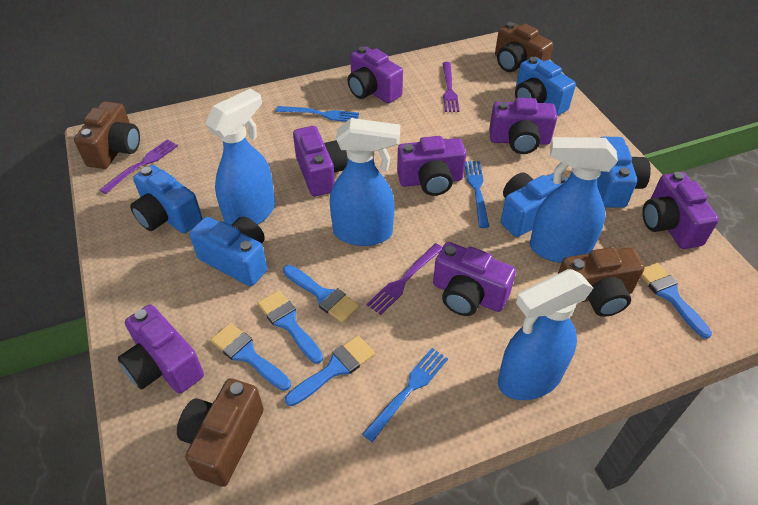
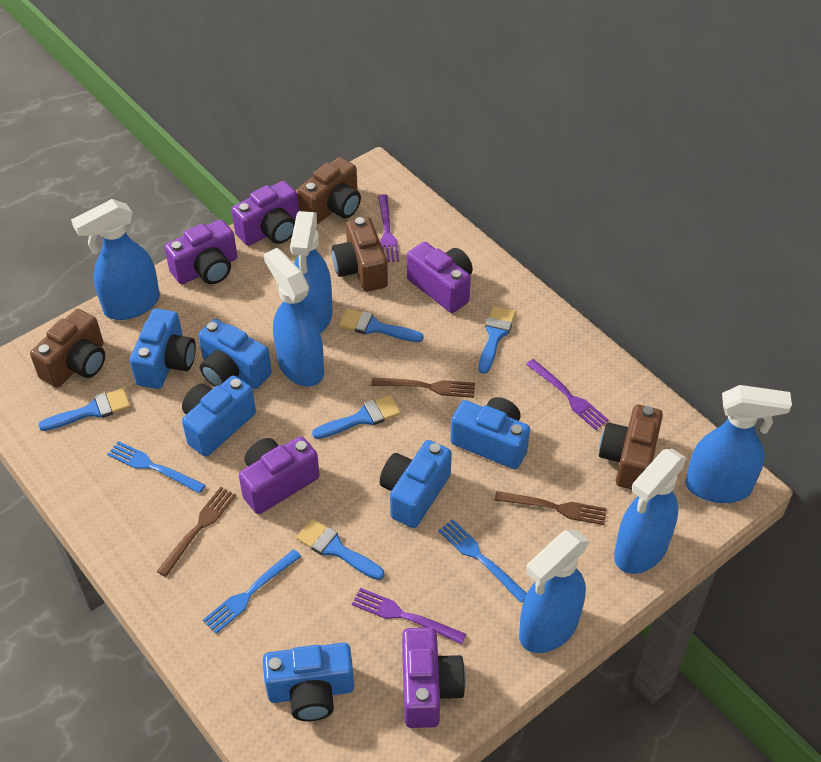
blue camera: [130,165,202,234] [189,217,267,286] [501,172,567,237] [515,57,576,116] [597,137,651,208] = 5 -> [130,308,196,389] [182,376,256,457] [198,319,272,389] [263,643,354,721] [380,440,452,528] [450,397,530,469] = 6
blue spray bottle: [205,89,275,225] [330,118,400,246] [498,269,593,400] [529,137,618,263] = 4 -> [71,199,160,320] [264,248,324,387] [290,211,333,333] [519,530,589,653] [614,449,687,574] [685,385,792,503] = 6
brown fork: none = 0 -> [156,487,236,577] [371,377,475,398] [494,491,607,525] = 3
purple camera: [118,305,204,394] [293,126,348,196] [348,46,403,103] [397,136,466,196] [433,242,516,316] [489,98,557,154] [642,172,719,249] = 7 -> [164,219,237,284] [232,181,299,246] [239,436,320,514] [402,627,466,728] [407,242,473,313] = 5

